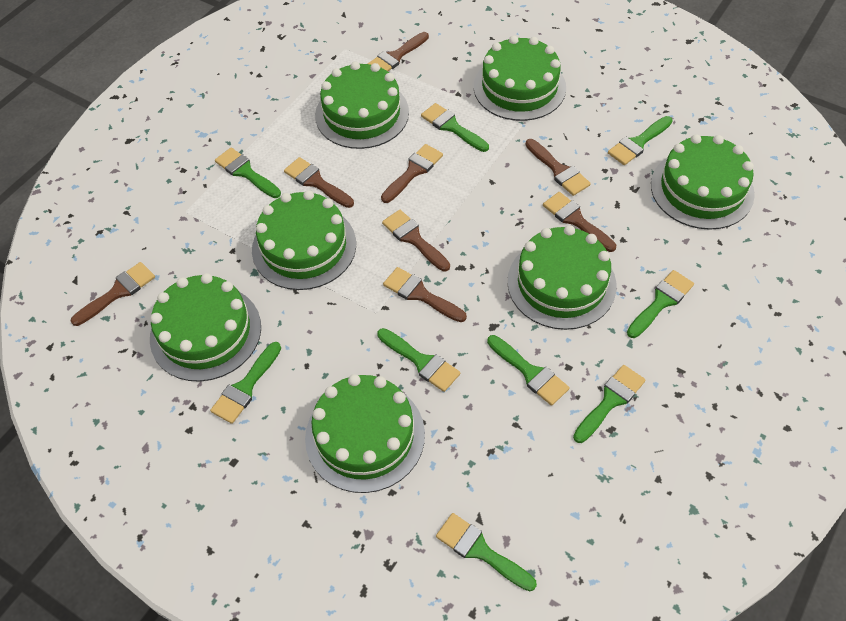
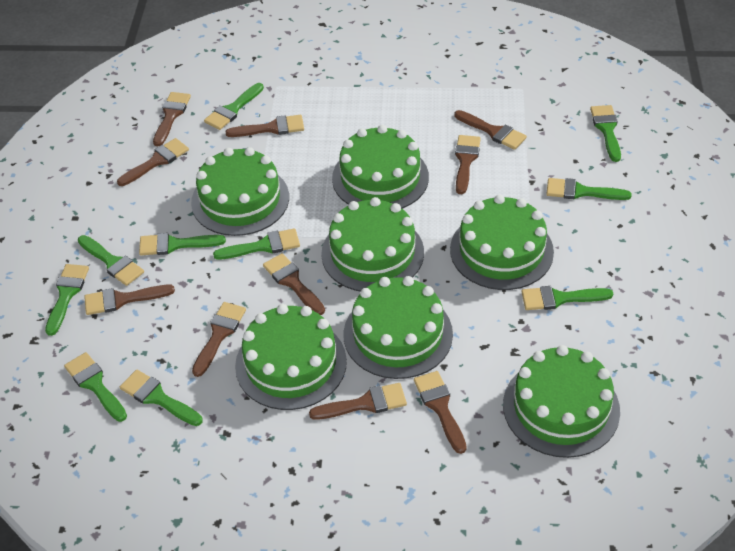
brown brush: [71,262,155,326] [284,157,354,208] [367,32,429,71] [381,144,443,203] [382,210,450,272] [383,267,467,322] [525,139,591,196] [543,192,616,252] = 8 -> [84,285,175,315] [117,138,189,186] [153,92,191,146] [192,302,246,377] [225,115,304,137] [263,253,325,315] [309,383,407,420] [414,371,467,454] [454,110,527,150] [455,135,481,194] = 10
green brush: [210,342,281,424] [215,148,281,198] [377,328,460,392] [421,103,489,152] [436,513,537,592] [487,335,570,406] [573,365,646,443] [608,116,673,165] [627,270,694,338] = 9 -> [45,264,89,336] [64,352,127,422] [78,235,144,286] [120,370,203,426] [139,233,226,256] [204,83,264,130] [213,228,300,260] [522,286,613,310] [547,178,632,200] [590,105,621,162] = 10

